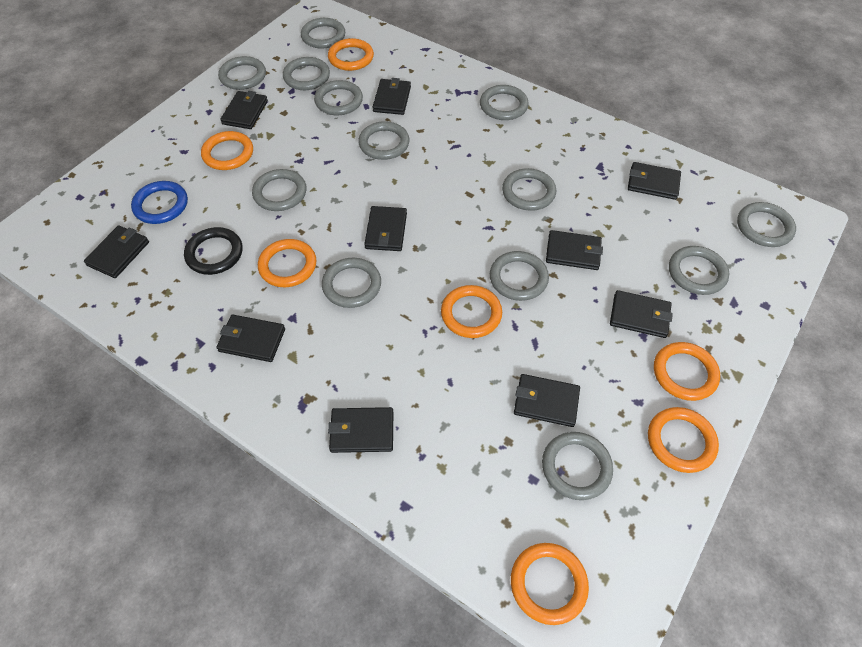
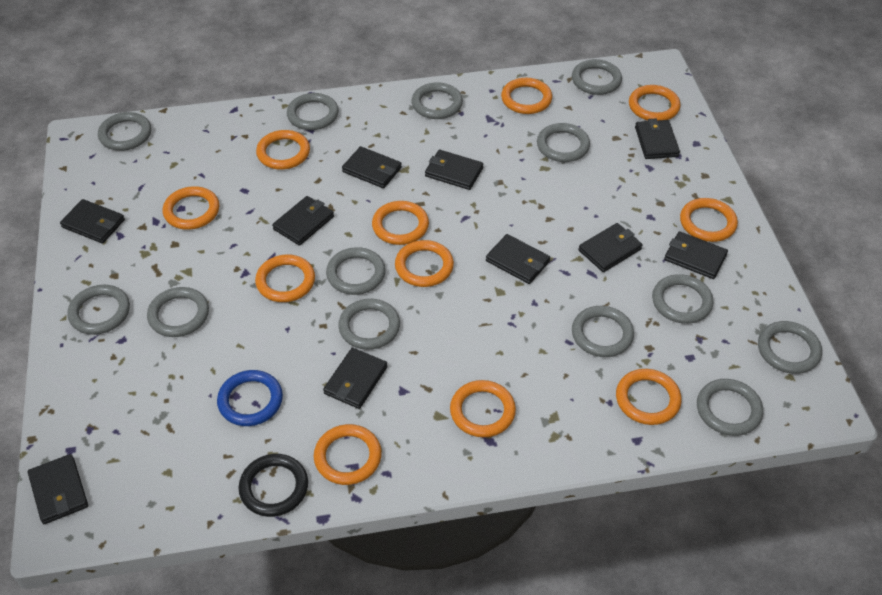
orange ring: [201,131,253,170] [258,239,316,287] [328,38,374,71] [441,285,502,338] [511,543,589,625] [648,407,719,473] [654,342,720,401] = 7 -> [163,186,219,230] [255,255,315,302] [256,130,310,169] [314,424,382,485] [372,201,429,245] [395,240,454,287] [450,380,516,437] [501,78,552,114] [616,369,682,425] [629,85,681,121] [680,198,738,242] = 11

